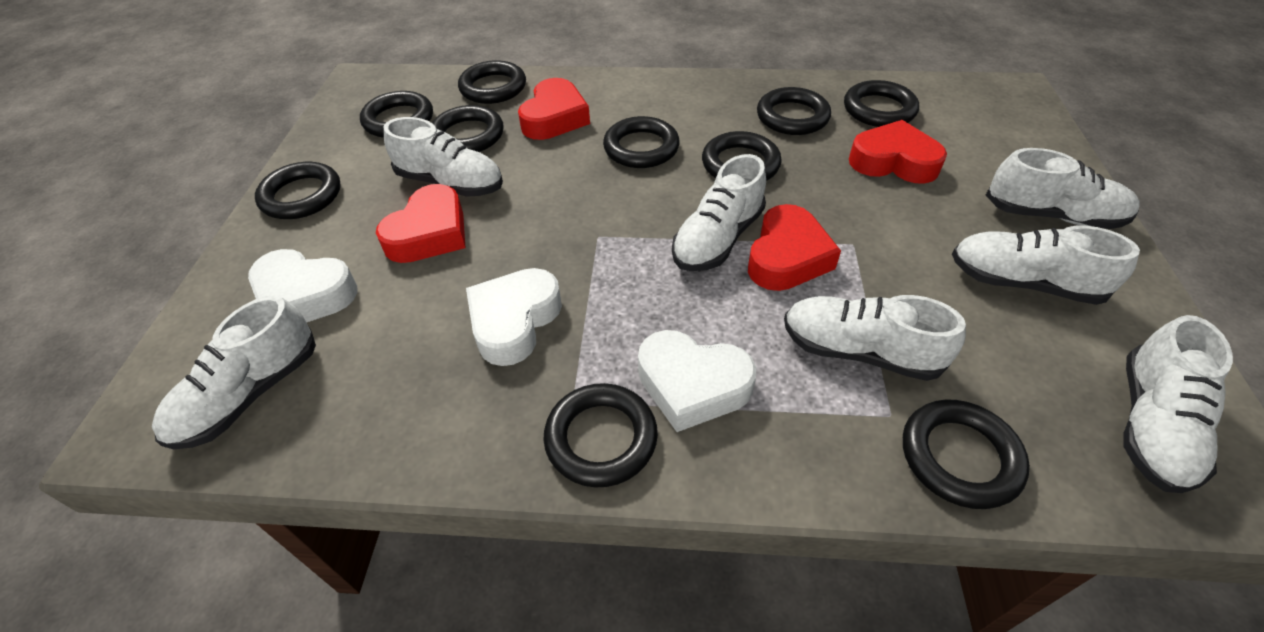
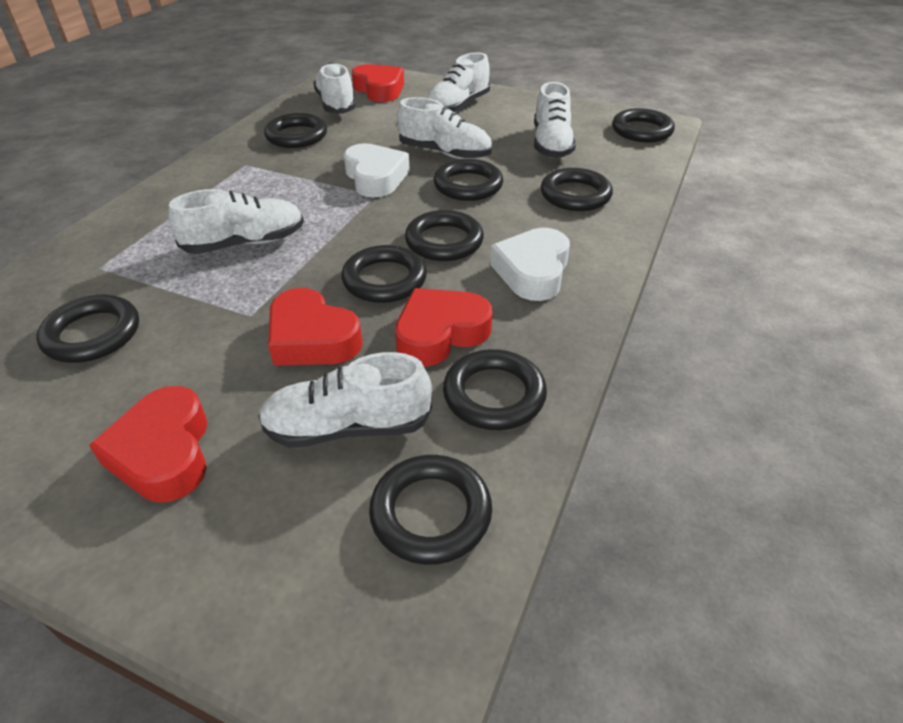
black ring: [255,162,341,219] [360,91,433,138] [432,105,504,152] [458,60,526,104] [543,383,658,487] [603,116,680,168] [702,131,782,181] [757,87,831,135] [844,80,919,127] [903,400,1030,509] = 10 -> [37,295,139,363] [264,113,327,148] [341,245,427,303] [369,455,492,565] [405,210,484,261] [433,159,503,201] [443,349,547,430] [541,168,613,211] [612,108,675,142] = 9
white heart: [248,249,358,322] [466,268,562,366] [638,330,756,432] = 3 -> [344,143,410,197] [490,228,570,301] = 2
white shoe: [152,296,316,450] [384,117,503,197] [672,154,766,271] [784,295,966,381] [952,226,1140,305] [986,148,1140,229] [1123,315,1233,493] = 7 -> [168,189,304,254] [258,352,432,448] [313,62,356,114] [397,97,492,159] [427,53,490,112] [534,82,576,158] = 6

